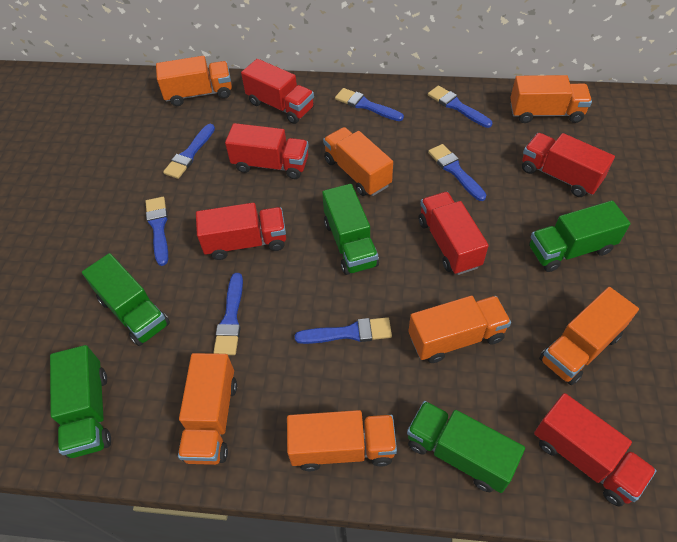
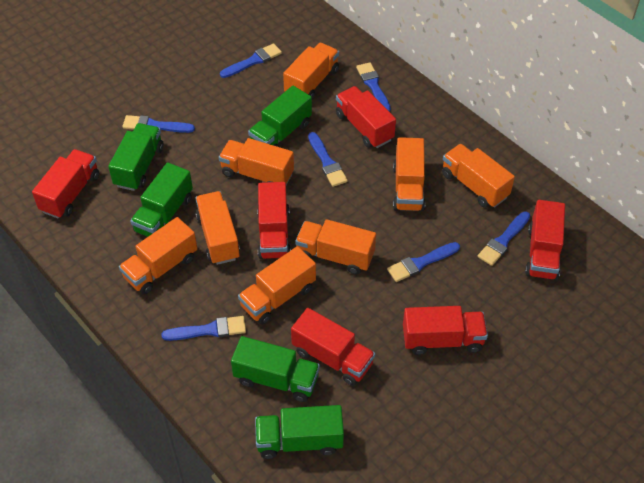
orange truck: [156,56,232,106] [178,353,237,465] [287,410,397,471] [323,127,393,196] [408,296,511,363] [510,75,592,123] [539,287,639,385] = 7 -> [119,217,197,295] [195,191,240,265] [219,138,294,185] [238,246,316,325] [283,43,339,99] [295,219,376,274] [393,137,425,211] [442,144,515,208] = 8

